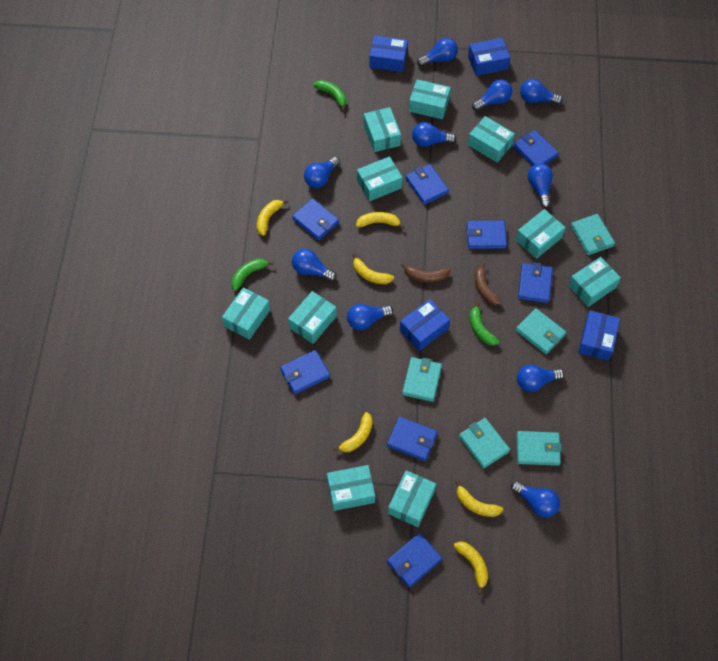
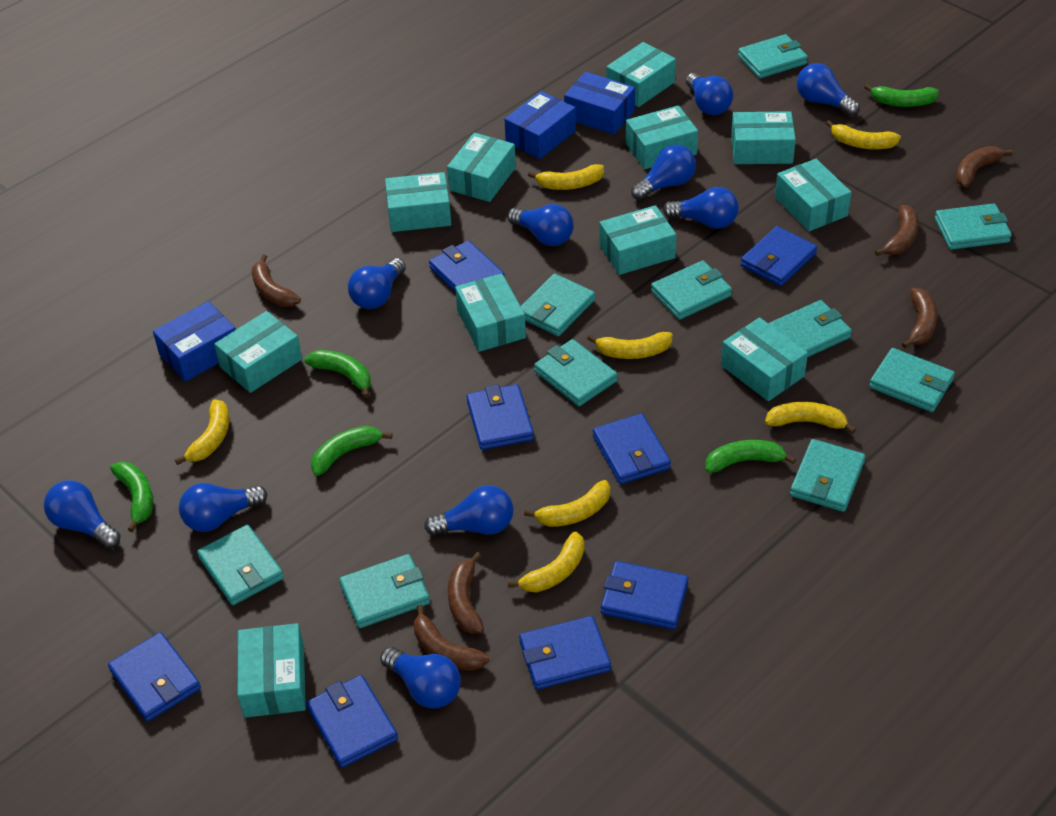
blue box: [369,36,408,72] [400,299,450,351] [468,38,511,76] [578,310,620,361] = 4 -> [153,301,236,382] [505,91,576,159] [564,72,635,135] = 3
brown banana: [401,263,450,283] [475,262,502,305] = 2 -> [252,254,301,307] [414,604,489,671] [448,552,484,634] [875,205,919,256] [902,288,938,348] [956,146,1013,187] = 6
green banana: [231,259,274,291] [314,80,346,111] [470,302,499,346] = 3 -> [110,462,153,532] [304,350,371,398] [311,426,392,476] [705,440,796,473] [864,84,939,107] = 5
turquoise box: [222,287,270,340] [288,291,337,344] [327,465,375,511] [357,156,403,201] [364,107,401,152] [388,470,436,527] [409,79,451,119] [468,116,515,162] [516,209,566,259] [569,257,621,307] = 10 -> [214,311,302,393] [237,623,306,718] [385,172,451,232] [447,133,516,202] [455,273,526,352] [599,205,676,275] [606,42,676,107] [626,105,698,169] [721,317,808,401] [731,111,796,164] [775,159,851,231] = 11
turquoise wallet: [402,357,442,402] [459,418,510,469] [516,308,566,354] [517,431,562,466] [571,214,615,255] = 5 -> [197,525,284,605] [339,554,430,628] [521,274,595,336] [534,339,618,406] [651,260,732,320] [738,34,808,78] [768,300,852,357] [790,439,865,512] [869,348,955,412] [935,203,1012,250] = 10
yellow banana: [257,199,288,236] [333,412,373,452] [353,253,394,284] [356,212,405,229] [454,541,488,594] [455,480,503,517] = 6 -> [175,399,229,465] [507,531,584,592] [524,480,610,527] [528,164,604,190] [587,332,673,359] [765,402,856,434] [826,120,901,149] = 7

